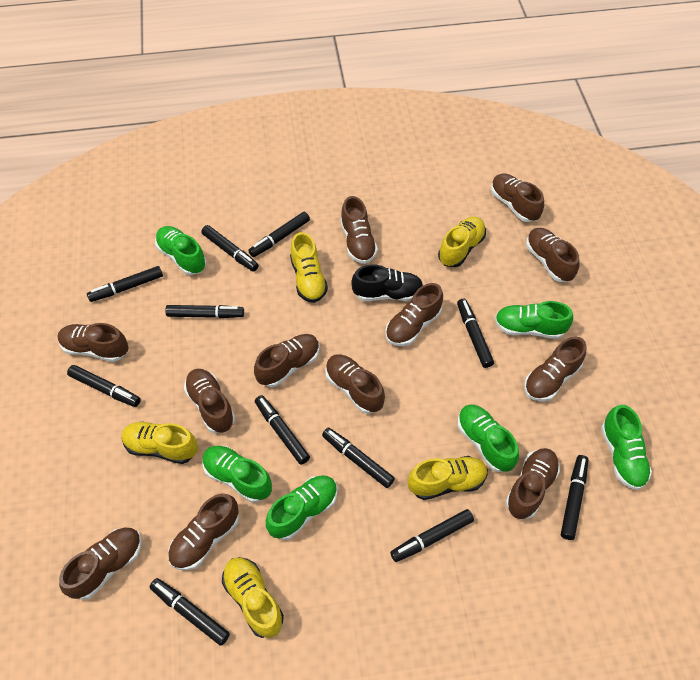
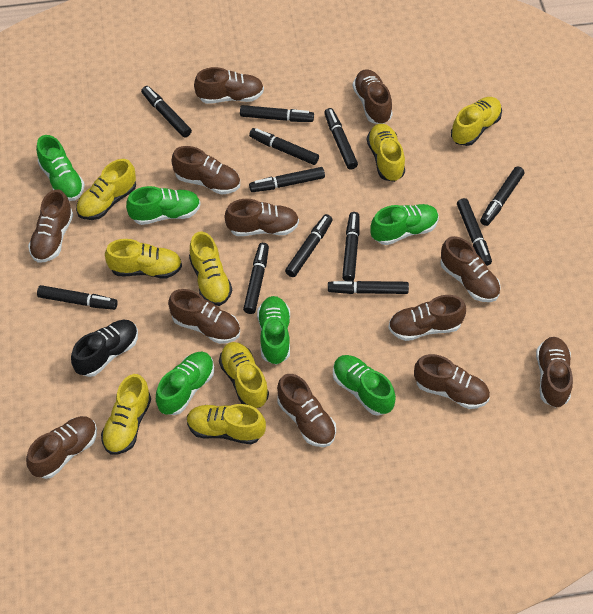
black marker: [67,365,141,407] [87,266,163,302] [150,578,230,646] [165,305,244,318] [201,225,259,272] [248,212,310,257] [255,395,310,465] [322,428,395,488] [390,509,474,562] [457,298,494,368] [561,455,589,540] = 11 -> [37,285,118,310] [141,86,192,138] [240,105,314,122] [243,243,269,314] [249,128,319,165] [249,167,325,192] [285,214,333,277] [324,108,358,170] [328,280,409,294] [342,212,359,281] [457,198,492,266] [480,166,525,226] = 12
yellow shoe: [121,421,198,464] [222,557,284,638] [290,232,328,303] [408,456,488,500] [438,217,486,267] = 5 -> [76,159,136,220] [101,374,151,455] [105,239,182,279] [187,404,266,444] [189,232,232,306] [219,342,269,408] [367,124,405,182] [451,97,502,146] = 8

